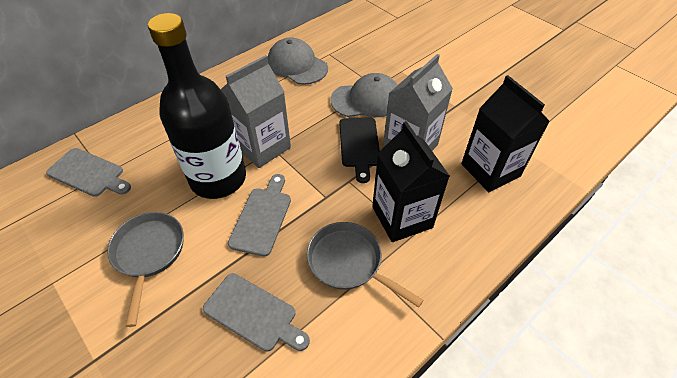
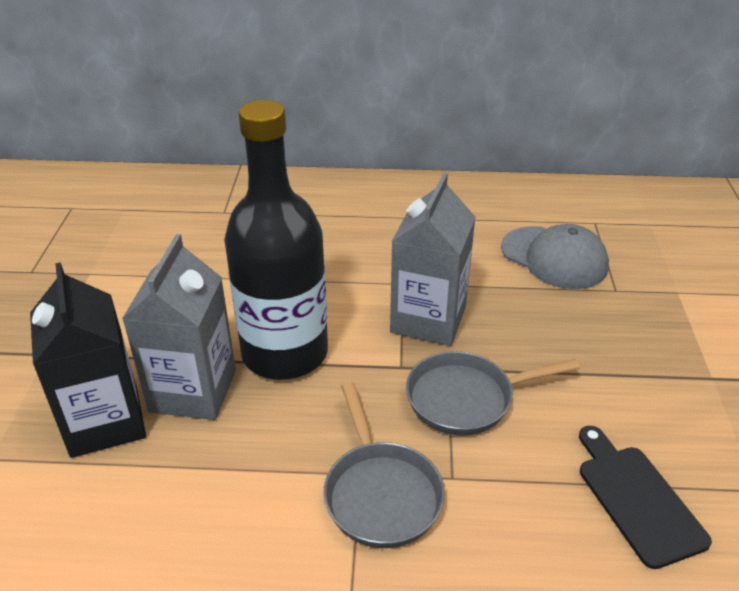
black carton: [372,121,450,242] [461,75,550,192] = 2 -> [30,262,146,458] = 1
grey cap: [268,37,328,85] [331,73,398,117] = 2 -> [501,224,609,289] = 1
grey cutting board: [46,148,131,197] [203,273,310,352] [228,174,291,257] = 3 -> none = 0

